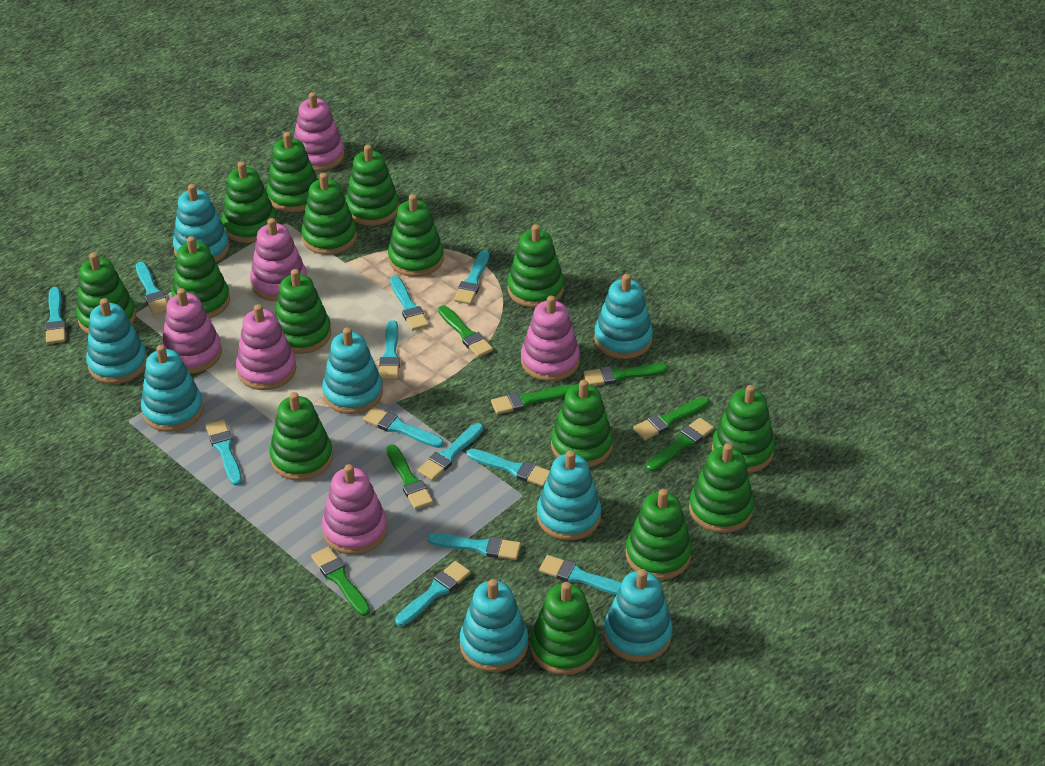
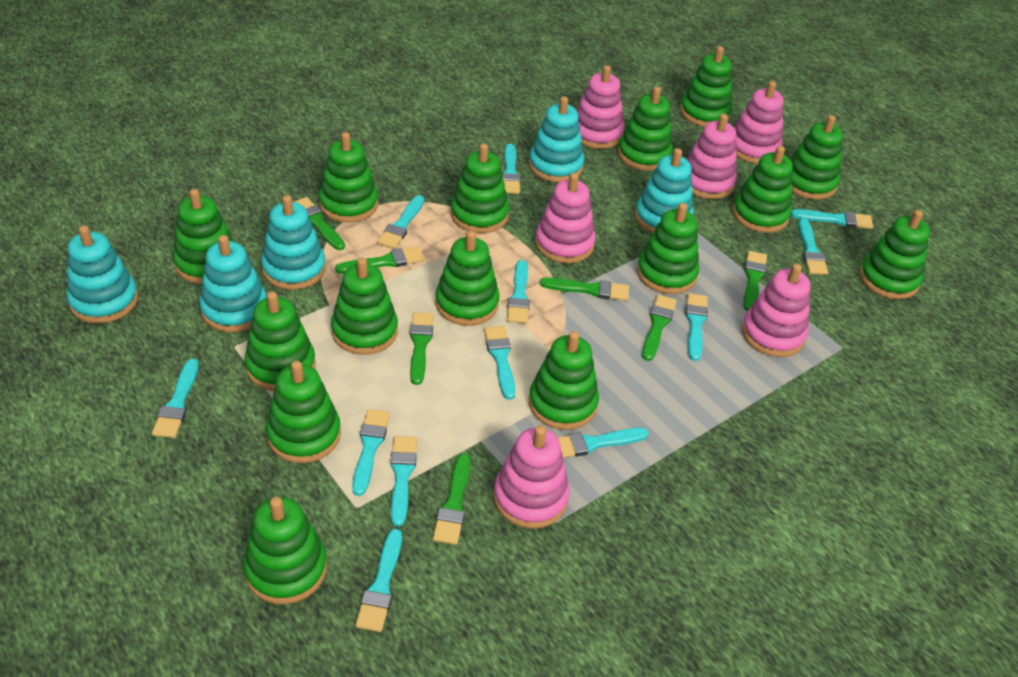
turquoise stacking toy: [86,298,147,384] [141,345,203,432] [173,184,229,263] [322,327,383,414] [460,579,528,672] [537,450,601,540] [594,274,653,359] [604,569,673,662] = 8 -> [67,225,138,323] [199,235,267,332] [261,195,326,290] [529,96,584,182] [635,148,694,234] = 5

